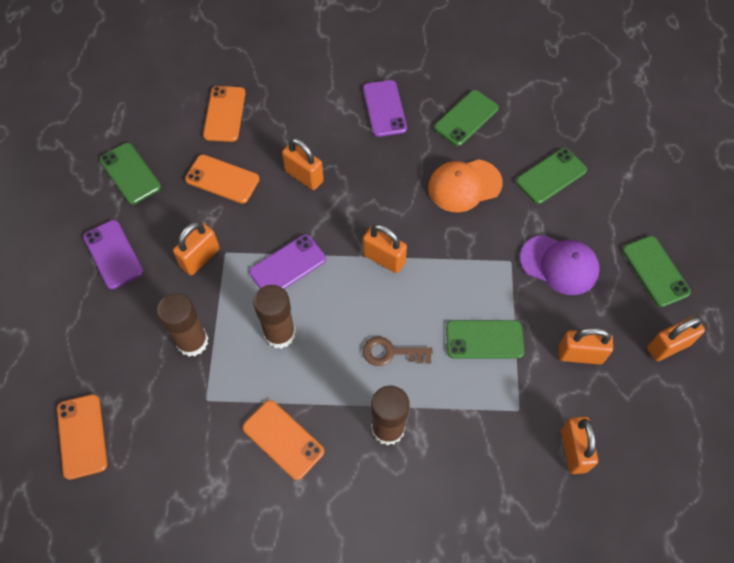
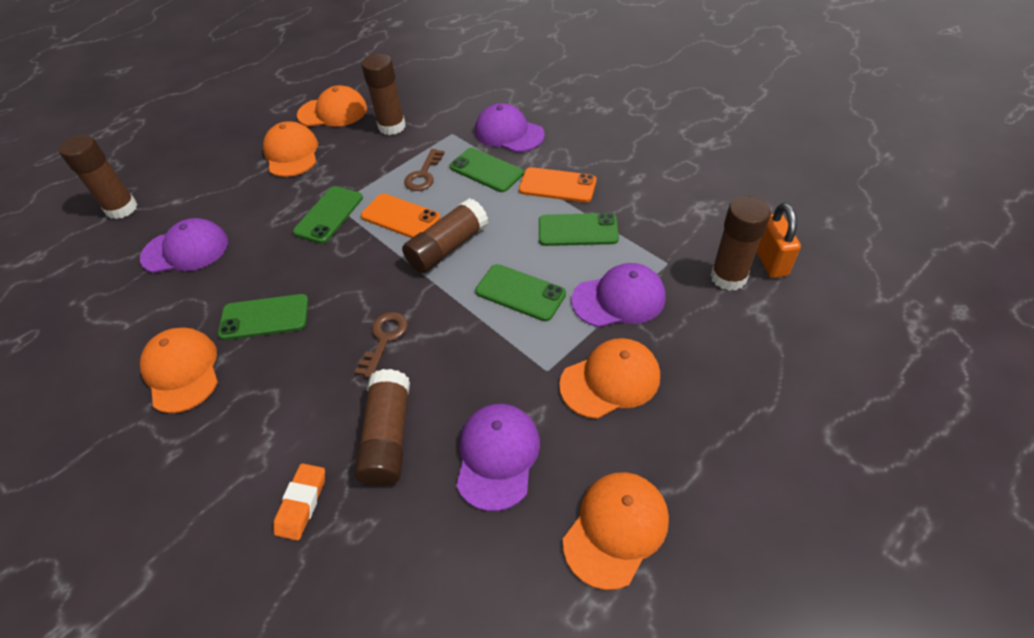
brown glue stick: [157,293,208,357] [253,285,296,349] [371,386,410,445] = 3 -> [59,135,138,219] [354,369,410,486] [361,54,406,135] [402,198,488,273] [710,196,771,291] = 5
brown key: [363,337,433,366] = 1 -> [355,312,408,378] [404,149,445,191] = 2
orange cap: [428,159,503,212] = 1 -> [140,328,218,413] [263,121,318,177] [297,85,367,127] [559,338,660,419] [563,472,669,590] = 5
orange eraser: none = 0 -> [273,463,325,541] = 1
orange padlock: [173,222,220,275] [282,138,324,190] [363,224,407,273] [559,328,613,365] [561,416,598,474] [647,316,705,361] = 6 -> [756,203,801,278] = 1
orange phone: [57,394,107,480] [185,155,260,204] [203,86,245,142] [243,400,324,480] = 4 -> [361,194,441,238] [519,167,596,202] = 2
purple cap: [520,235,600,295] = 1 -> [140,218,228,273] [456,404,540,511] [475,103,545,152] [571,263,665,327] = 4
purple phone: [83,220,143,289] [249,234,326,289] [363,80,407,137] = 3 -> none = 0

